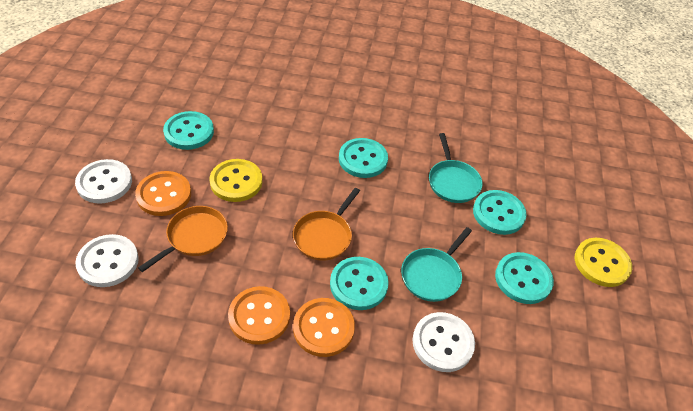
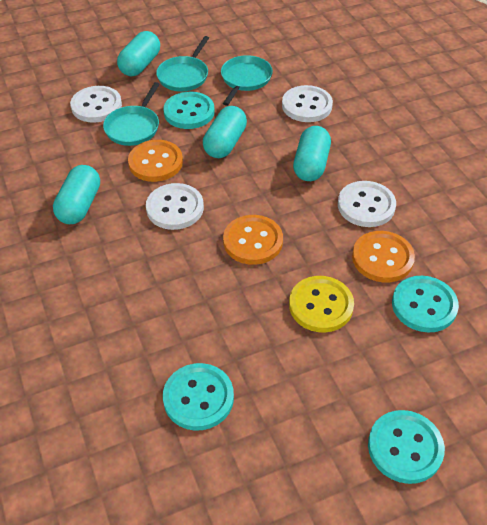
orange pan: [138,206,228,272] [293,188,360,261] = 2 -> none = 0
turquoise button: [163,111,214,150] [330,257,389,310] [339,138,388,178] [473,190,527,235] [495,252,554,304] = 5 -> [163,92,214,129] [163,363,234,431] [368,410,445,484] [392,276,459,333] = 4
turquoise capsule: none = 0 -> [53,165,100,224] [117,31,160,76] [203,106,247,158] [293,126,331,181] = 4
turquoise pan: [401,227,472,302] [429,133,482,203] = 2 -> [103,82,160,146] [156,36,209,92] [221,55,273,106] = 3
white button: [75,159,132,204] [75,234,139,287] [412,312,475,372] = 3 -> [70,86,122,123] [146,183,204,230] [282,85,333,122] [338,181,396,227] = 4
yellow button: [210,159,262,202] [575,238,632,287] = 2 -> [289,276,354,332] = 1

